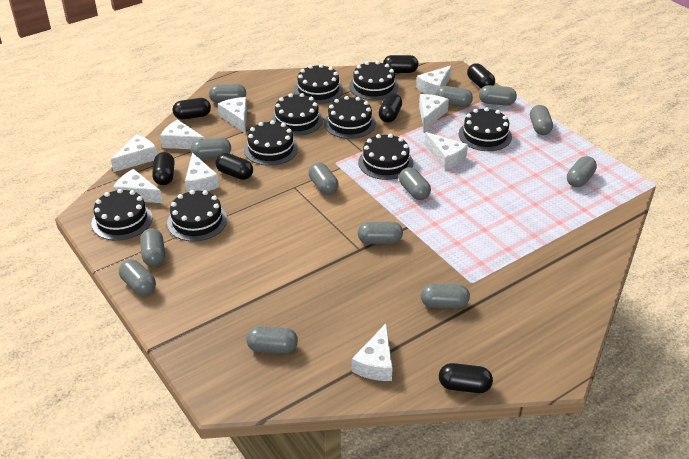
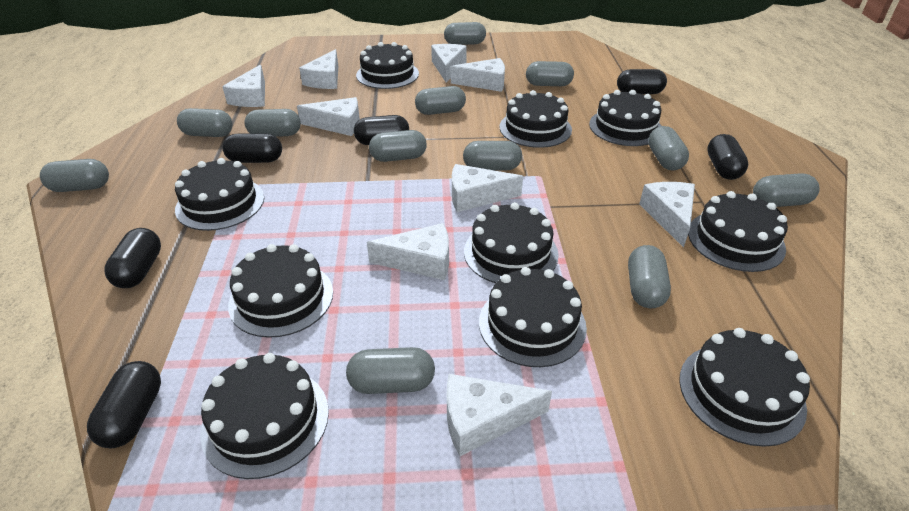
black cake: [92,189,152,241] [167,190,227,241] [244,120,298,166] [271,93,323,136] [294,64,343,104] [324,96,376,139] [349,61,398,100] [358,134,413,180] [459,107,512,151] = 9 -> [175,158,264,231] [200,353,329,479] [228,244,333,338] [356,42,419,89] [464,202,559,283] [479,267,587,367] [499,90,572,148] [589,90,661,146] [679,328,810,447] [688,191,788,272] = 10
black capsule: [152,152,175,185] [173,98,211,120] [216,153,253,180] [379,93,402,123] [383,55,418,73] [439,363,493,393] [467,63,495,88] = 7 -> [87,361,161,448] [104,228,161,288] [222,133,282,163] [354,115,409,145] [617,69,667,94] [707,134,748,180] = 6
grey capsule: [119,259,156,296] [140,228,165,267] [191,138,231,160] [209,84,246,103] [246,326,298,353] [308,162,339,195] [358,221,403,244] [399,167,431,200] [421,284,470,308] [435,86,473,107] [479,85,517,105] [530,105,553,135] [567,156,597,187] = 13 -> [40,159,109,192] [177,108,233,137] [244,109,301,137] [346,347,435,394] [369,130,427,162] [415,86,466,115] [444,22,486,45] [463,141,522,170] [526,61,574,86] [628,245,671,308] [648,126,689,171] [753,173,820,207] = 12

